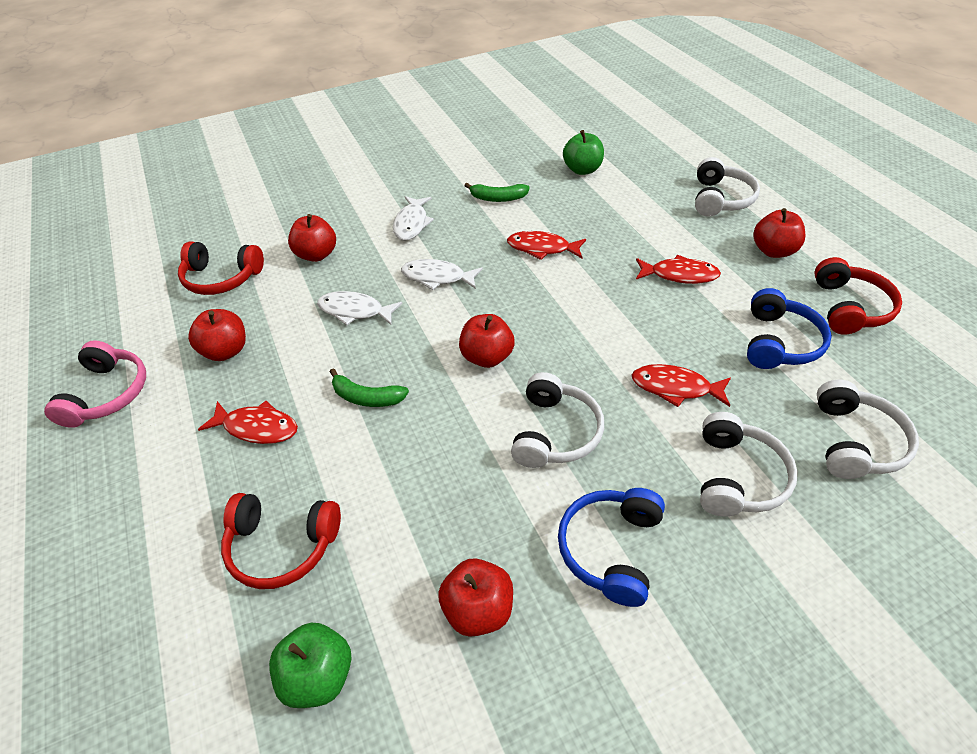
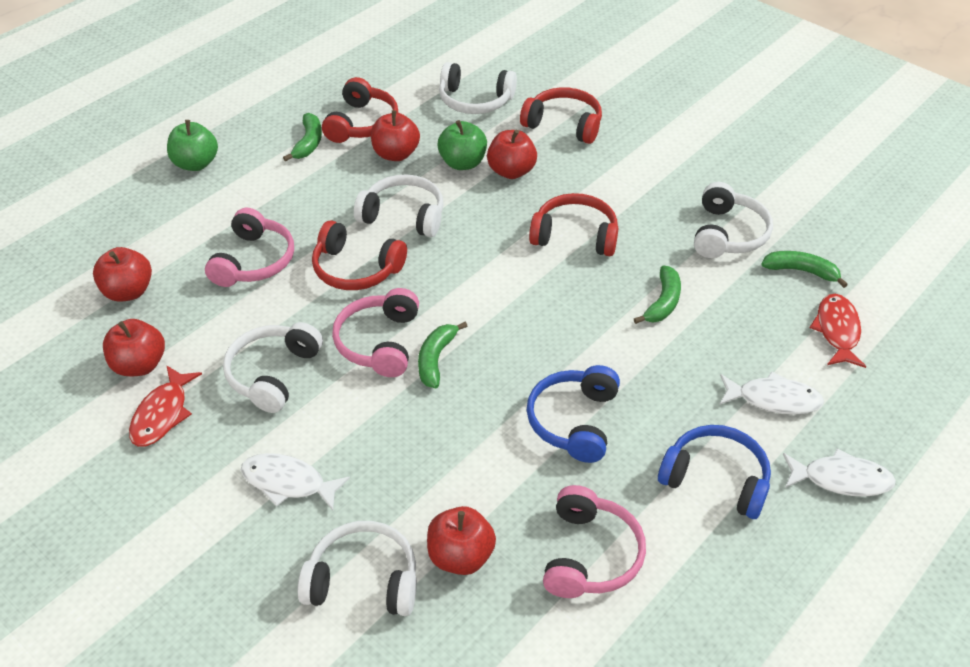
green banana: [330,368,409,407] [464,183,530,202] = 2 -> [283,113,322,162] [418,322,467,388] [634,265,681,324] [761,251,848,288] = 4
pink headphones: [44,340,146,428] = 1 -> [205,208,294,287] [332,288,419,377] [543,485,646,598] = 3
red fish: [198,401,298,444] [507,231,586,260] [632,364,731,407] [636,255,721,284] = 4 -> [129,365,202,447] [810,294,866,368] = 2
red headphones: [178,242,264,295] [221,493,341,589] [814,257,902,334] = 3 -> [312,220,407,290] [322,77,398,143] [520,87,602,144] [529,193,618,256] = 4
white headphones: [511,372,604,468] [695,157,760,217] [700,412,798,517] [817,380,919,479] = 4 -> [223,322,323,413] [298,521,417,616] [354,174,444,237] [439,62,517,114] [694,182,773,258] = 5

